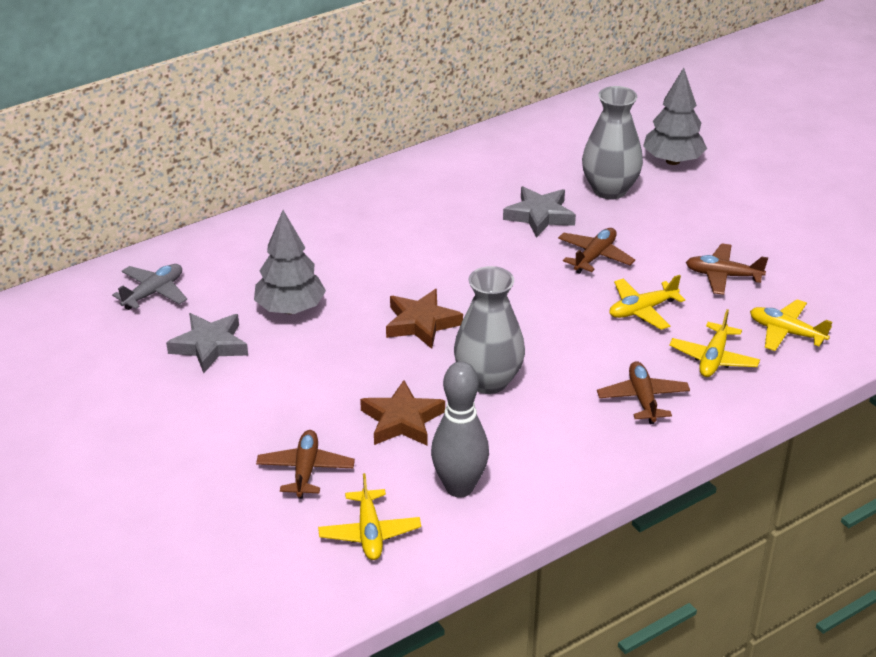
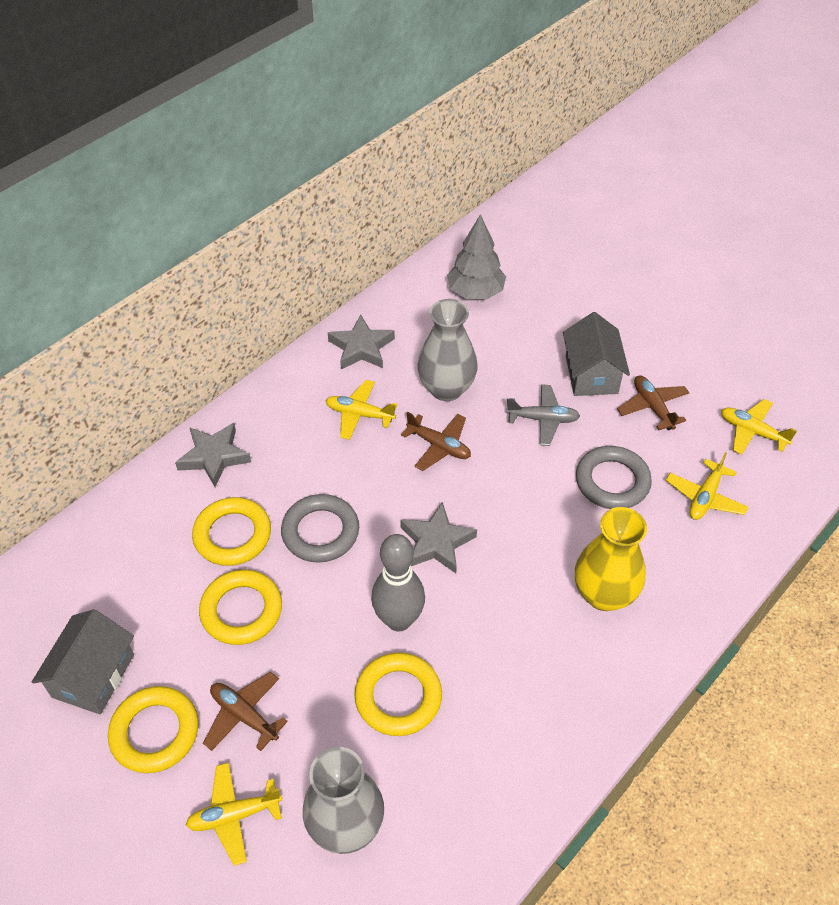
brown plane: [256,430,355,499] [558,228,635,274] [597,361,690,424] [686,243,768,295] = 4 -> [203,672,288,751] [401,412,471,471] [617,375,690,430] = 3
brown star: [360,380,445,446] [386,289,463,349] = 2 -> none = 0
grey house: none = 0 -> [32,609,134,714] [563,312,630,396] = 2
grey ring: none = 0 -> [281,494,359,563] [576,446,652,509] = 2
grey star: [166,313,248,373] [503,186,576,238] = 2 -> [175,423,251,487] [328,315,395,369] [400,502,477,573] = 3
grey tree: [254,210,326,314] [643,68,707,165] = 2 -> [447,214,506,299] = 1
yellow ring: none = 0 -> [108,686,199,773] [192,497,271,566] [199,569,282,645] [355,653,442,736] = 4
yellow vase: none = 0 -> [575,507,647,611] = 1

